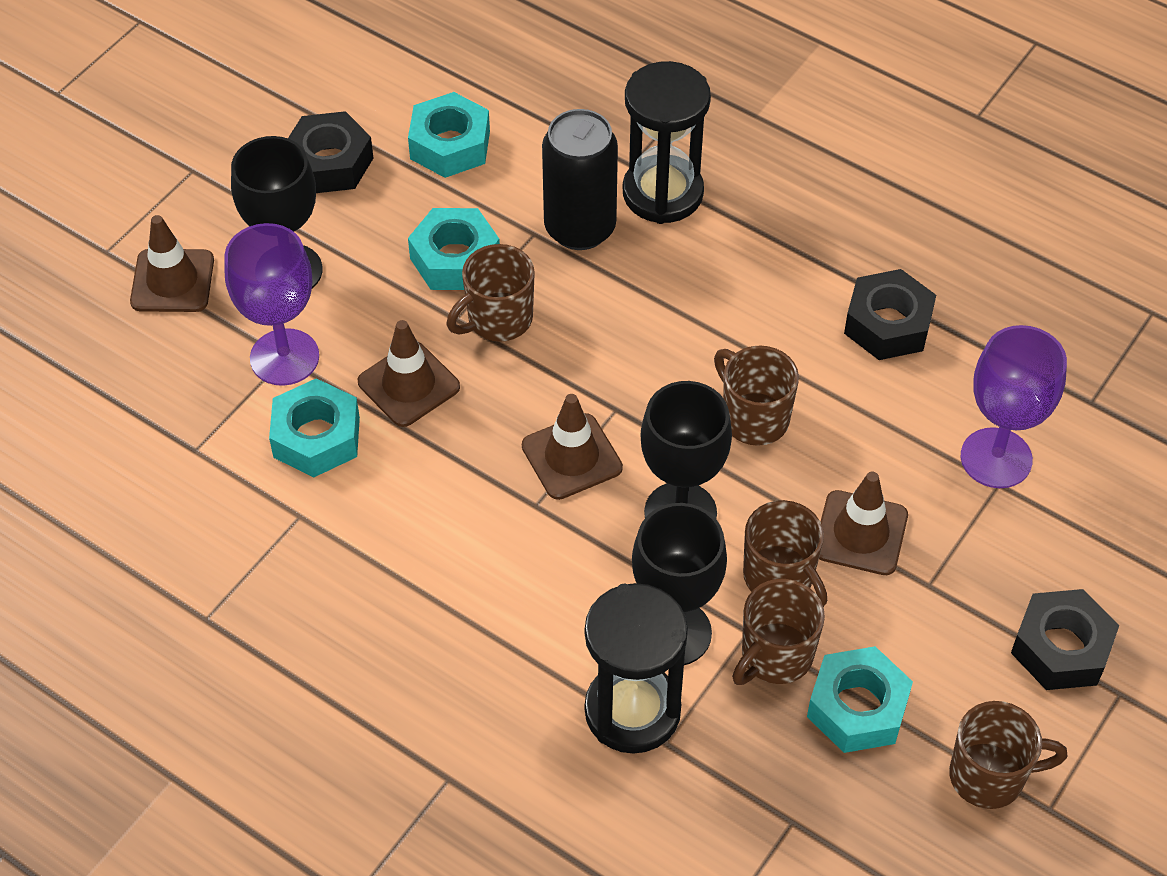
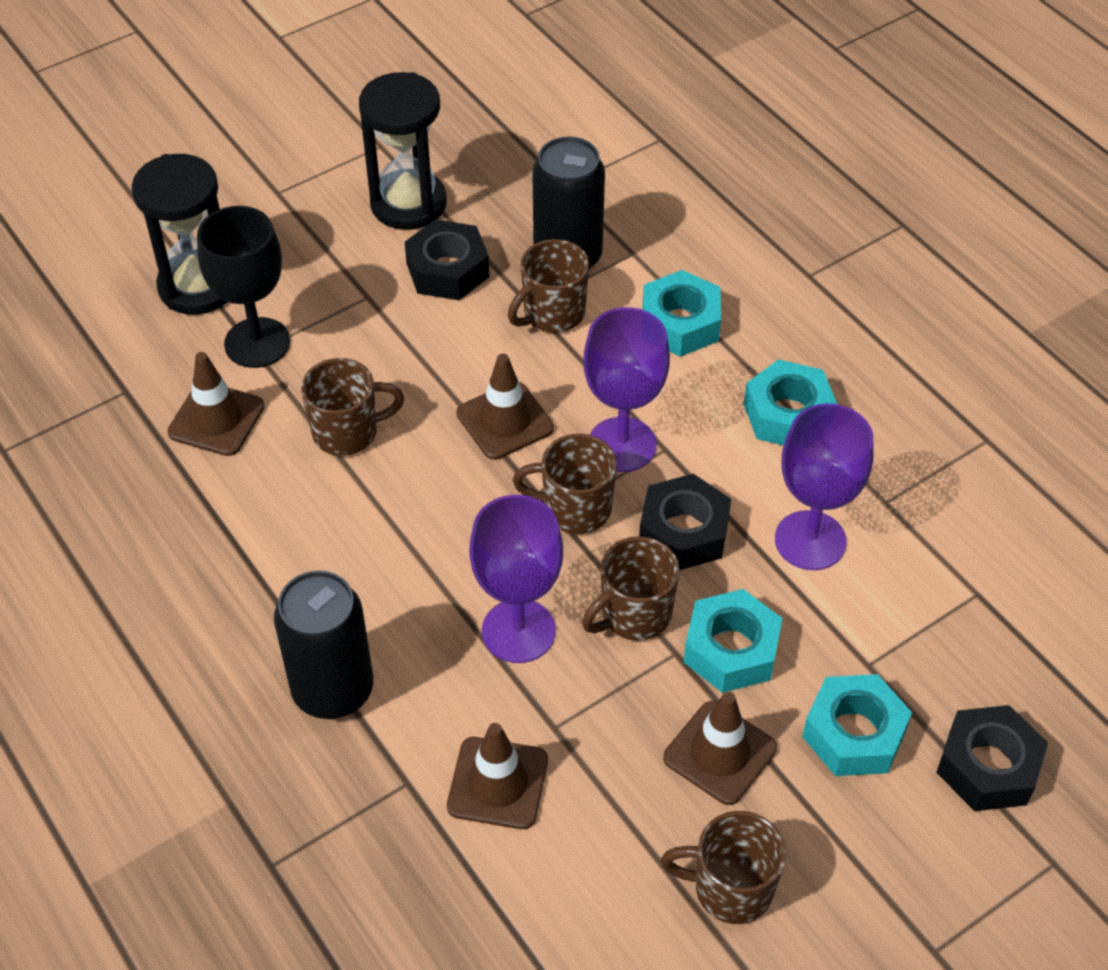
black can: [542,109,618,250] = 1 -> [274,571,373,719] [532,136,605,269] = 2
black goblet: [231,136,323,289] [632,503,727,665] [640,381,732,518] = 3 -> [197,206,290,368] = 1
purple goblet: [224,223,319,386] [961,325,1067,488] = 2 -> [469,495,563,663] [583,307,670,472] [775,403,874,570] = 3

